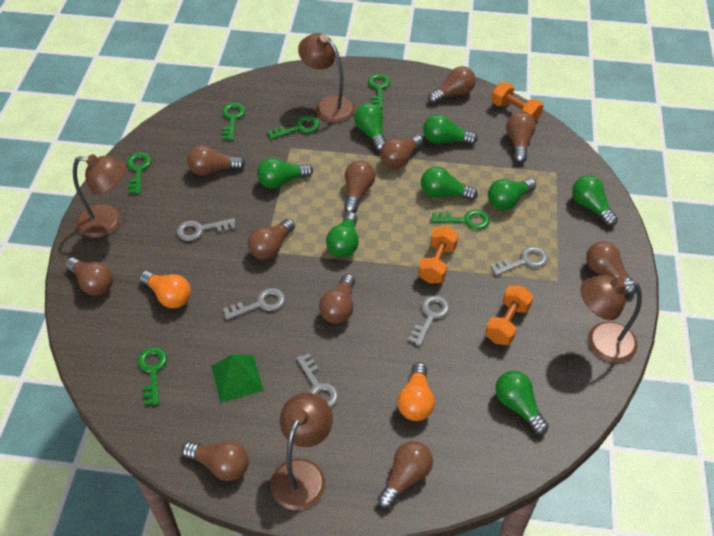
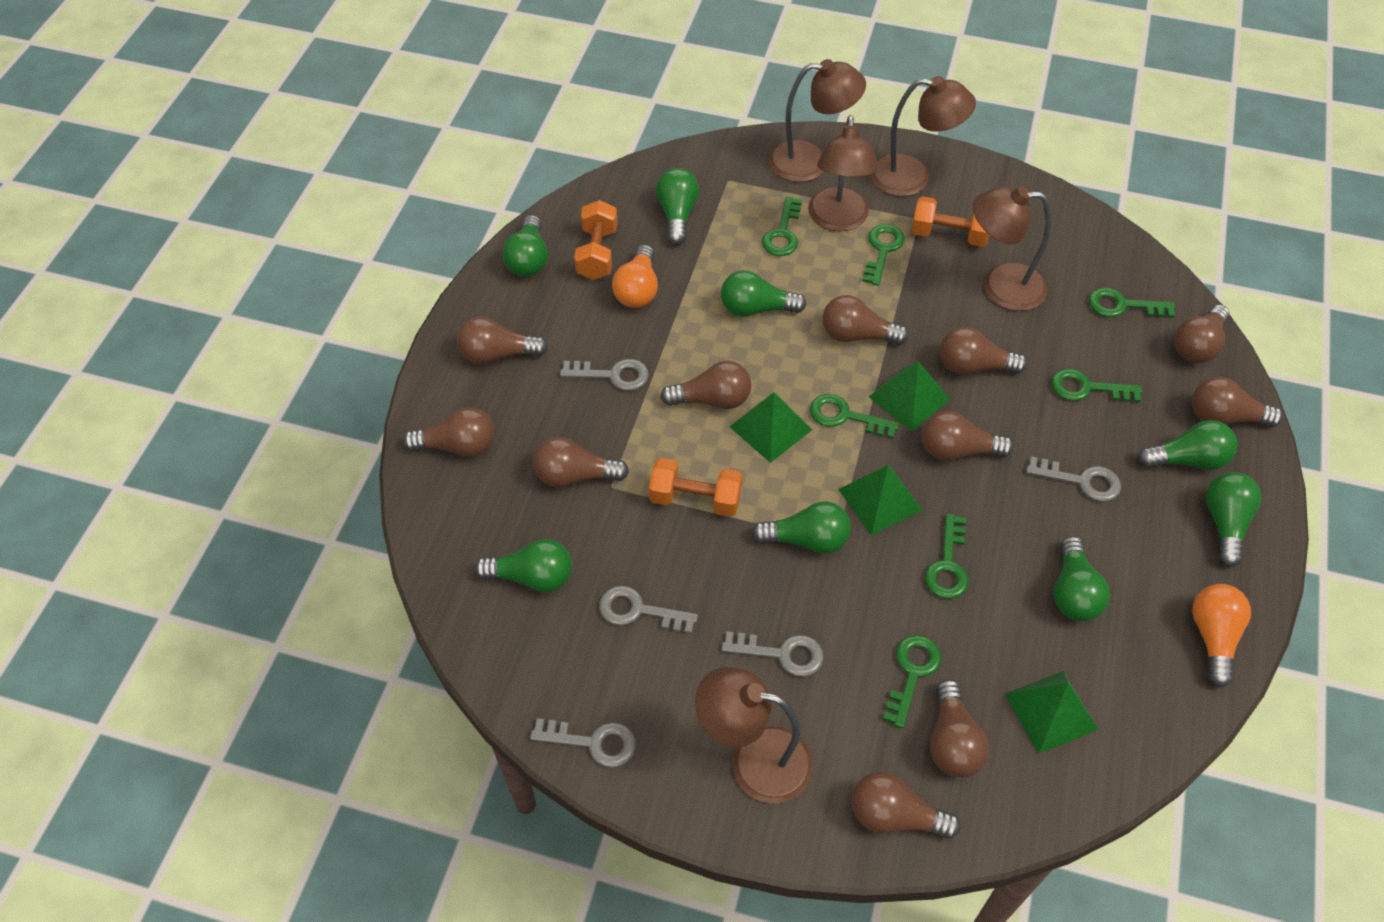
brown lamp: [73,154,127,238] [271,393,333,510] [298,33,355,122] [580,275,642,363] = 4 -> [695,667,813,804] [768,59,866,182] [808,115,878,231] [870,76,976,196] [973,186,1051,311] = 5
green key: [127,152,151,194] [138,347,167,405] [222,103,245,140] [267,116,320,140] [368,74,390,109] [431,210,490,230] = 6 -> [762,196,802,256] [810,394,899,439] [862,224,905,286] [882,635,941,728] [925,514,968,599] [1051,369,1142,402] [1089,288,1175,318] = 7
green pyramid: [211,354,264,402] = 1 -> [730,392,812,463] [838,465,923,535] [869,361,950,431] [1005,671,1098,753] = 4

